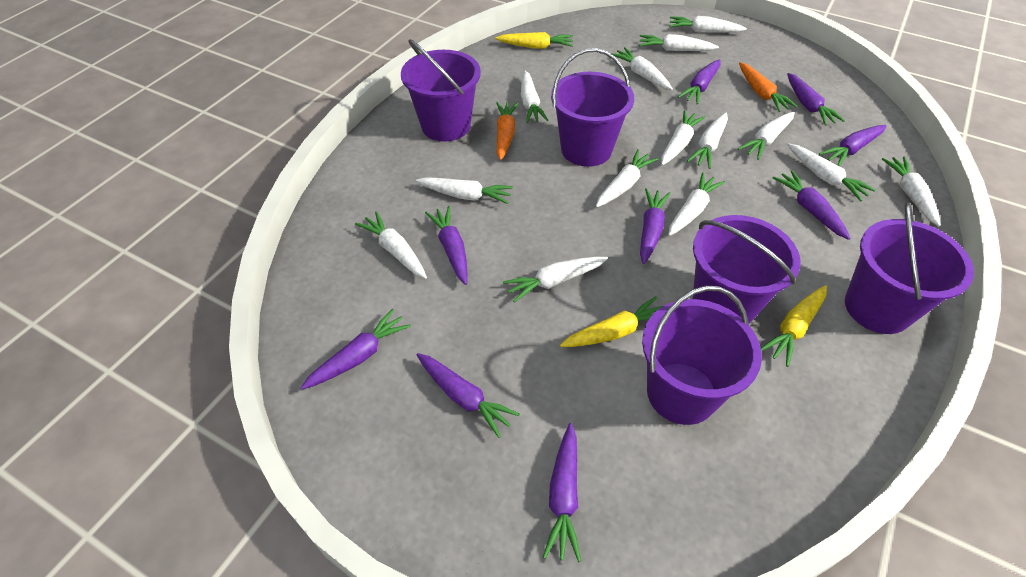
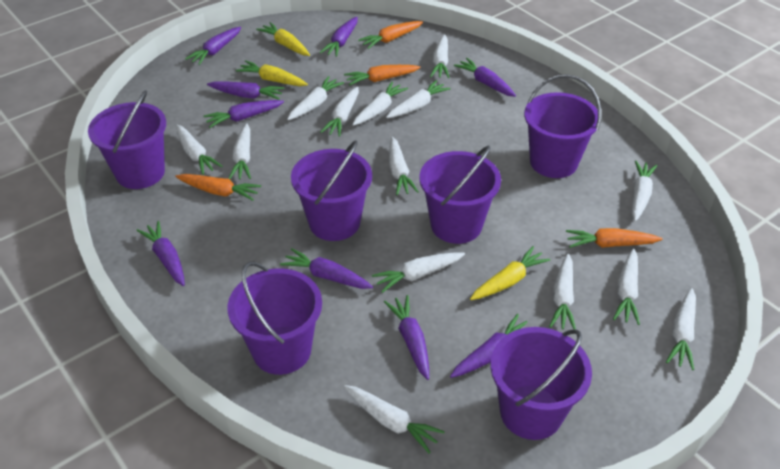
orange carrot: [496,102,518,160] [739,62,798,112] = 2 -> [175,174,261,201] [344,65,421,86] [358,21,423,49] [566,228,663,248] = 4
purple bucket: [401,39,481,141] [551,48,634,167] [642,286,762,425] [693,215,800,324] [845,202,974,334] = 5 -> [88,90,166,189] [227,262,322,375] [291,140,372,241] [419,145,501,244] [491,327,592,440] [524,74,601,178] = 6

